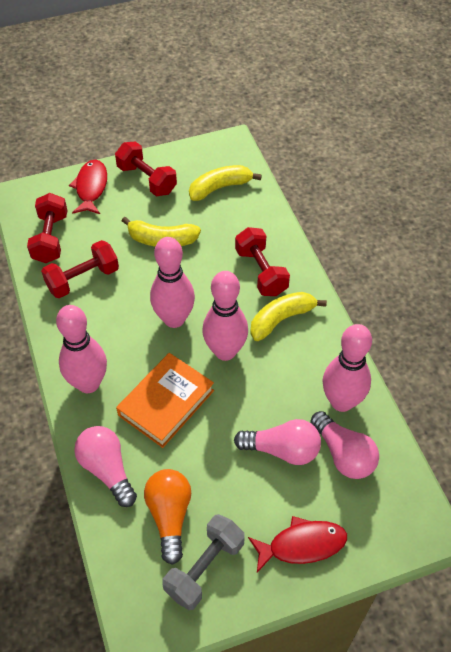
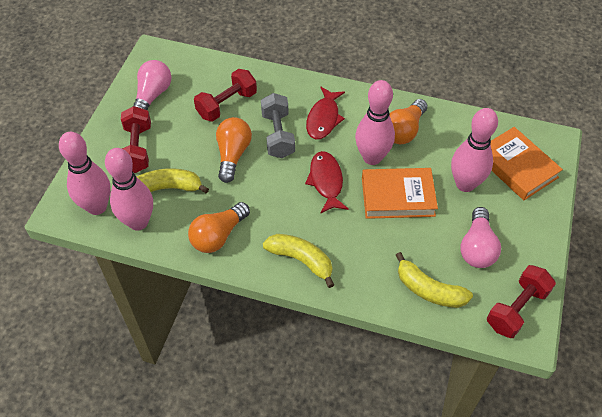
orange book: [116,353,214,448] = 1 -> [362,168,438,219] [490,127,563,200] = 2
orange light bulb: [144,469,191,565] = 1 -> [188,202,250,253] [216,117,252,183] [389,99,427,144] = 3
pink light bulb: [74,426,137,507] [234,419,321,465] [310,411,379,479] = 3 -> [132,60,171,110] [460,207,501,268] = 2
red dumbbell: [27,193,67,263] [41,240,119,298] [115,142,177,196] [235,227,290,296] = 4 -> [121,106,151,173] [194,69,257,122] [487,265,556,338] = 3

